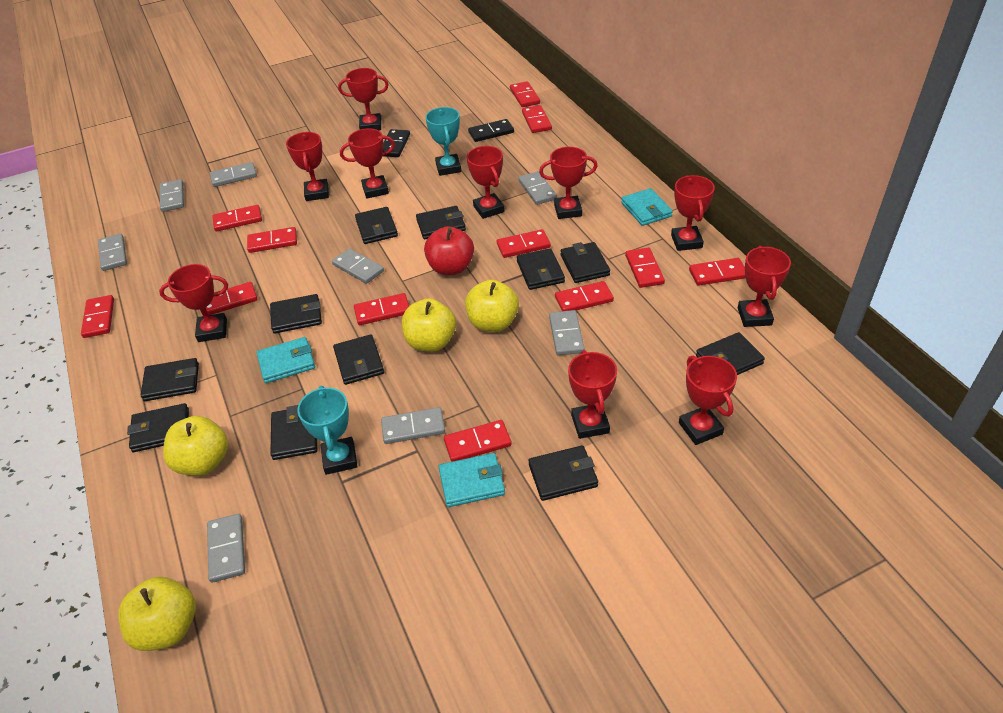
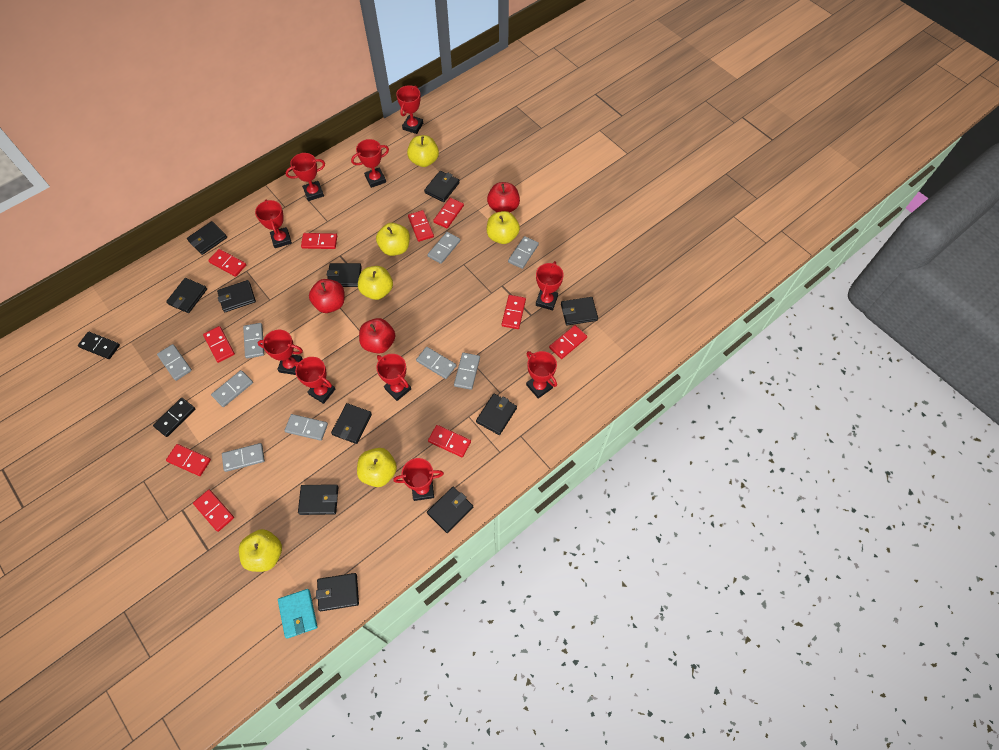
grey domino: [98,234,127,271] [160,179,184,212] [207,514,245,583] [210,162,257,187] [332,248,384,284] [381,407,445,444] [518,171,557,205] [549,310,585,355] = 8 -> [157,344,192,381] [211,370,253,407] [222,443,265,472] [243,323,264,359] [284,414,328,441] [416,347,456,379] [427,232,460,264] [454,353,480,390] [508,236,539,269] = 9
red apple: [424,226,474,275] = 1 -> [309,279,345,313] [359,318,395,354] [487,182,520,212] = 3
red domino: [81,295,114,338] [206,282,257,315] [212,205,262,231] [247,227,297,253] [354,293,409,325] [444,420,512,462] [497,229,551,258] [510,81,540,107] [522,105,552,133] [555,281,614,311] [625,247,665,288] [689,258,746,286] = 12 -> [166,444,211,476] [193,490,234,532] [203,326,235,363] [208,249,246,277] [301,233,337,249] [408,210,434,242] [428,425,471,457] [433,198,464,228] [502,295,526,329] [549,325,587,359] = 10
turquoise trophy: [297,386,358,475] [425,107,461,176] = 2 -> none = 0
turquoise wallet: [257,337,315,383] [439,453,505,507] [621,188,673,226] = 3 -> [278,589,318,638] = 1
yellow apple: [119,577,196,651] [163,416,228,476] [402,298,456,351] [465,280,519,332] = 4 -> [239,529,282,572] [357,448,397,487] [358,266,393,300] [376,223,410,256] [407,135,439,167] [487,211,520,244] = 6

